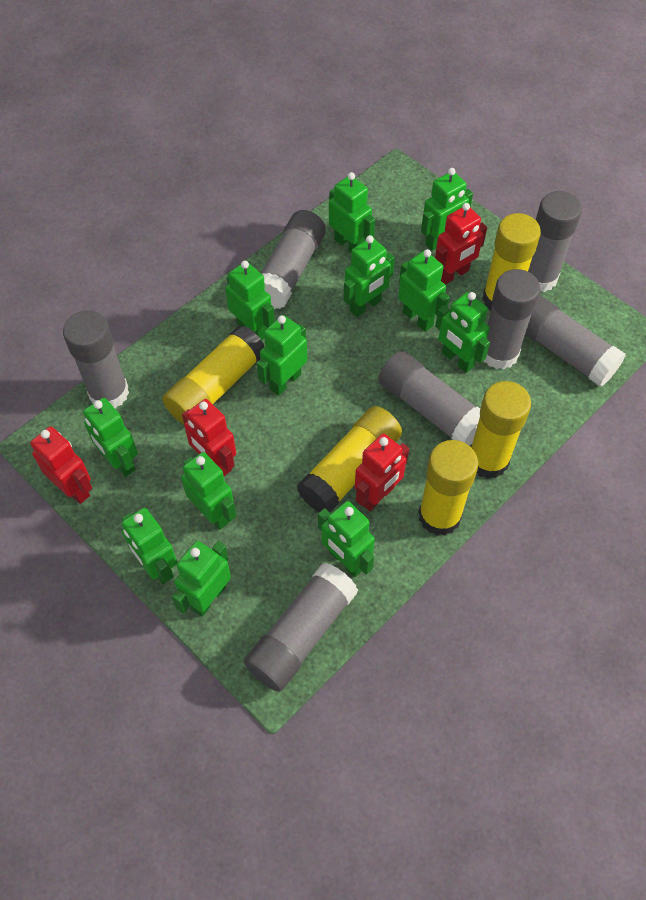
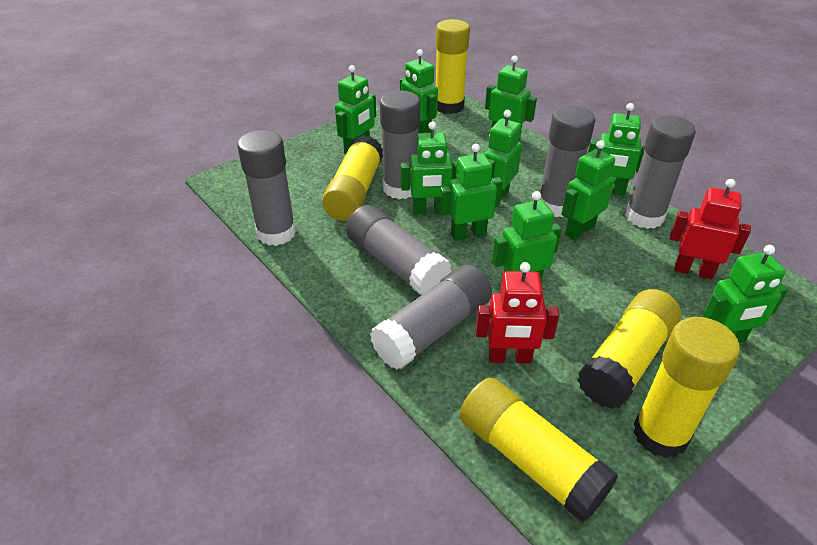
green robot: [83,398,138,477] [121,508,177,584] [172,541,231,617] [181,452,236,530] [225,261,275,341] [257,315,307,396] [318,501,375,577] [329,172,375,253] [343,235,395,317] [398,249,449,332] [421,168,473,251] [435,292,490,373] = 12 -> [335,65,376,154] [400,49,438,133] [401,122,457,215] [439,144,503,241] [485,56,537,141] [485,110,522,207] [492,191,562,282] [561,140,615,240] [588,103,645,196] [703,245,788,343] = 10
grey glue stick: [63,310,129,408] [244,563,358,692] [261,210,325,309] [378,351,480,445] [483,269,540,369] [525,295,625,387] [528,191,582,292] = 7 -> [237,130,296,246] [346,205,451,295] [370,264,492,370] [380,90,420,199] [539,106,595,217] [625,115,696,229] = 6
red robot: [30,426,92,504] [182,399,236,476] [355,433,409,511] [435,203,487,285] = 4 -> [476,262,559,364] [670,179,751,280] = 2

